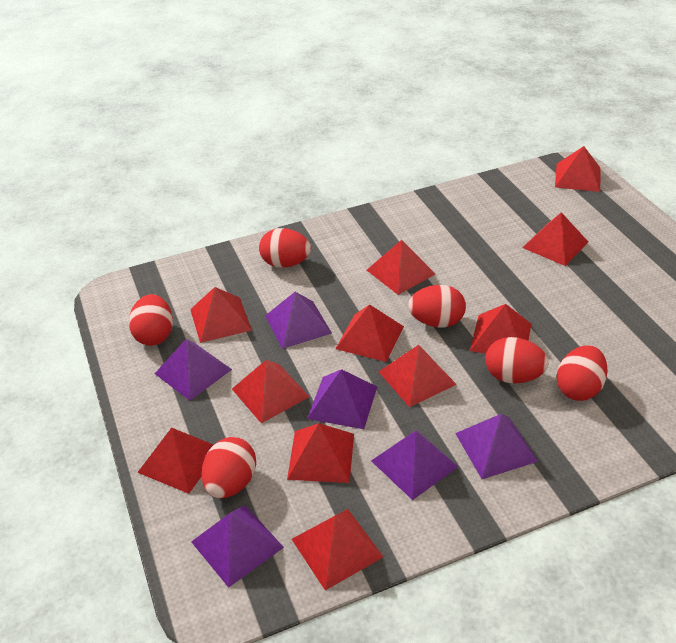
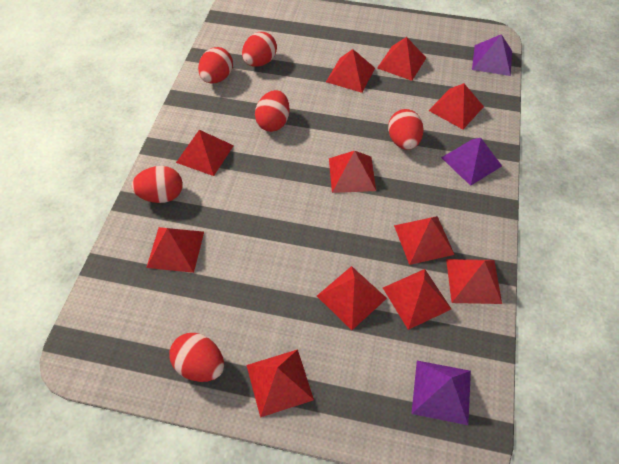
purple pyramid: [155,339,232,400] [191,505,284,588] [265,292,332,349] [307,369,377,429] [371,430,459,500] [455,414,538,479] = 6 -> [411,361,471,425] [441,138,502,186] [472,34,512,76] = 3

